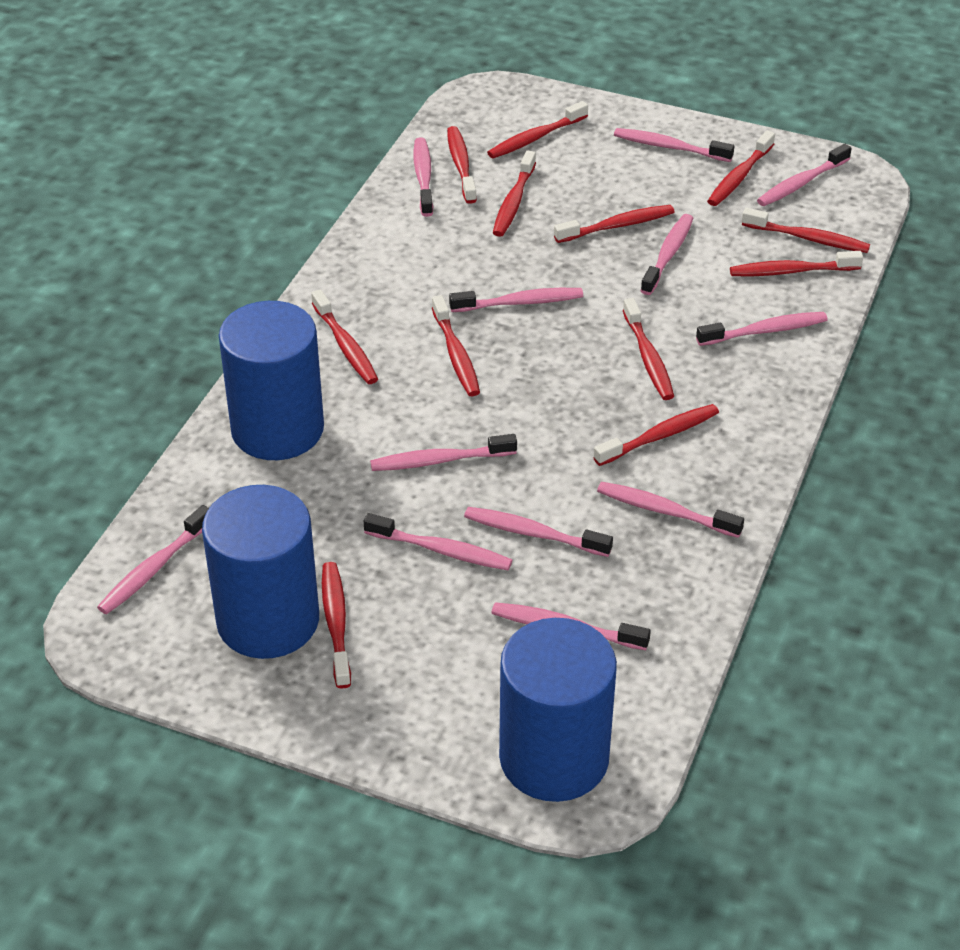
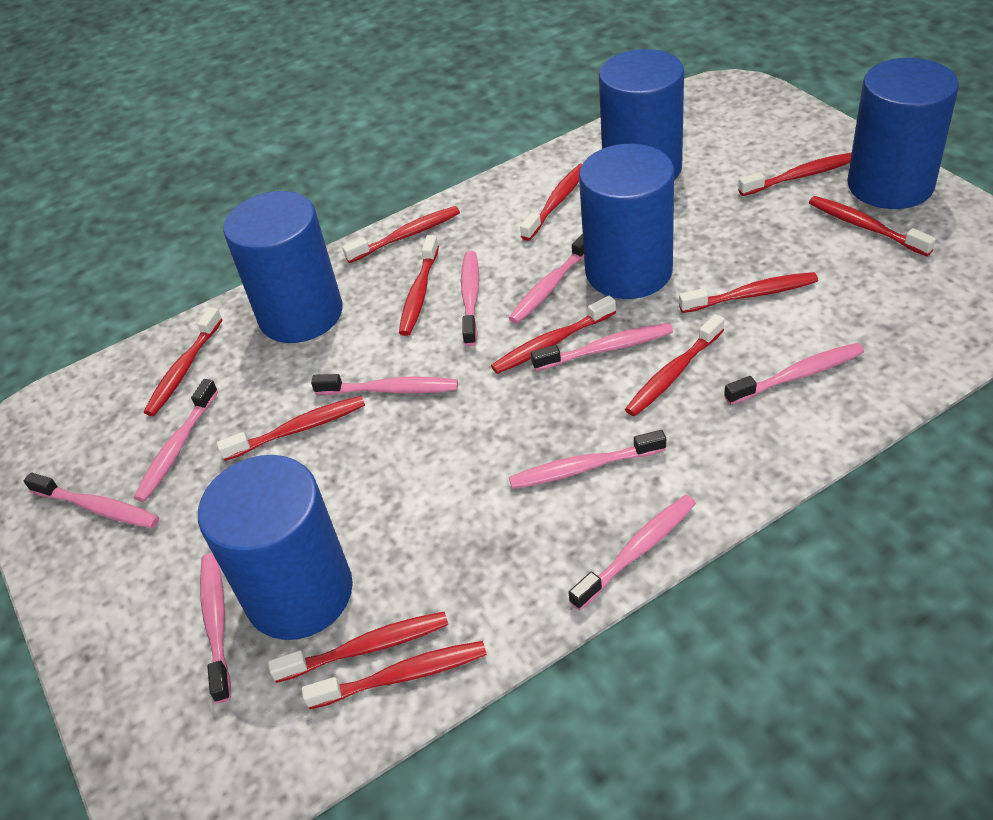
blue cylinder: [202,485,319,659] [219,301,324,460] [499,618,617,802] = 3 -> [198,455,353,640] [223,191,342,343] [579,144,674,299] [599,49,684,180] [847,58,959,209] = 5
pink toothbrush: [97,505,209,614] [364,513,512,570] [370,434,517,471] [413,137,433,217] [449,288,583,312] [464,507,613,557] [492,602,651,650] [597,482,744,538] [614,128,734,162] [640,214,693,295] [696,312,828,346] [757,144,852,206] = 12 -> [24,472,159,528] [134,379,218,502] [200,553,231,703] [311,374,458,395] [461,251,479,346] [509,234,584,324] [509,430,666,489] [531,323,673,371] [568,495,696,611] [724,343,864,405] = 10

